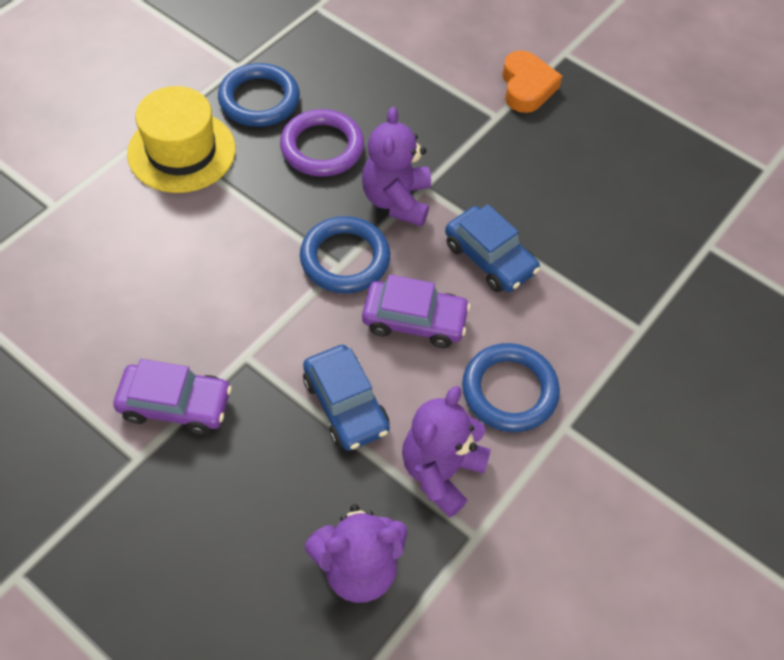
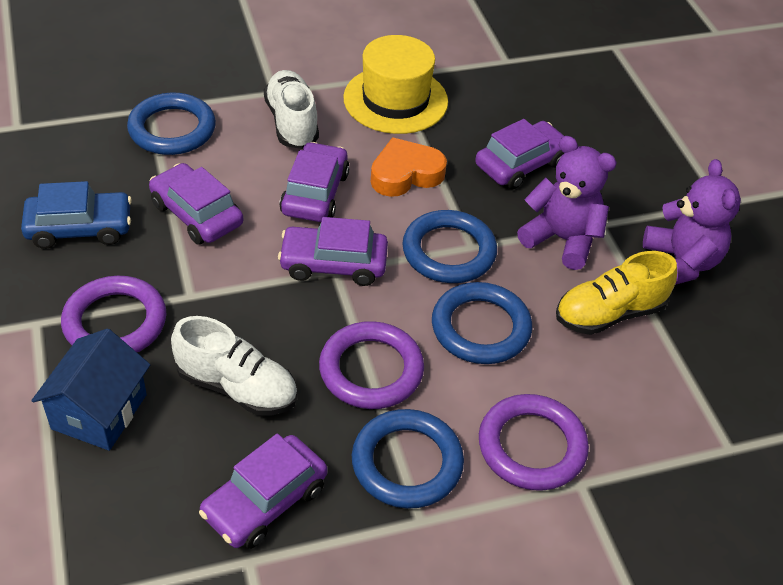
blue car: [303,345,390,451] [445,204,540,292] = 2 -> [21,181,132,249] = 1
blue house: none = 0 -> [31,329,150,451] = 1
blue ring: [218,63,300,127] [300,216,390,293] [462,343,560,432] = 3 -> [127,93,216,155] [352,409,464,509] [402,210,497,283] [432,282,532,364] = 4
purple car: [113,359,232,435] [362,274,470,348] = 2 -> [149,163,243,245] [199,433,327,549] [278,217,388,286] [279,142,350,222] [475,119,564,189] = 5
purple ring: [280,109,364,177] = 1 -> [61,276,166,352] [319,321,424,409] [479,394,589,491] = 3
purple teddy bear: [305,504,407,603] [362,107,431,226] [402,386,491,518] = 3 -> [517,136,617,270] [643,159,741,285] = 2
white shoe: none = 0 -> [171,316,298,416] [264,70,319,149] = 2
yellow shoe: none = 0 -> [556,251,677,335] = 1

